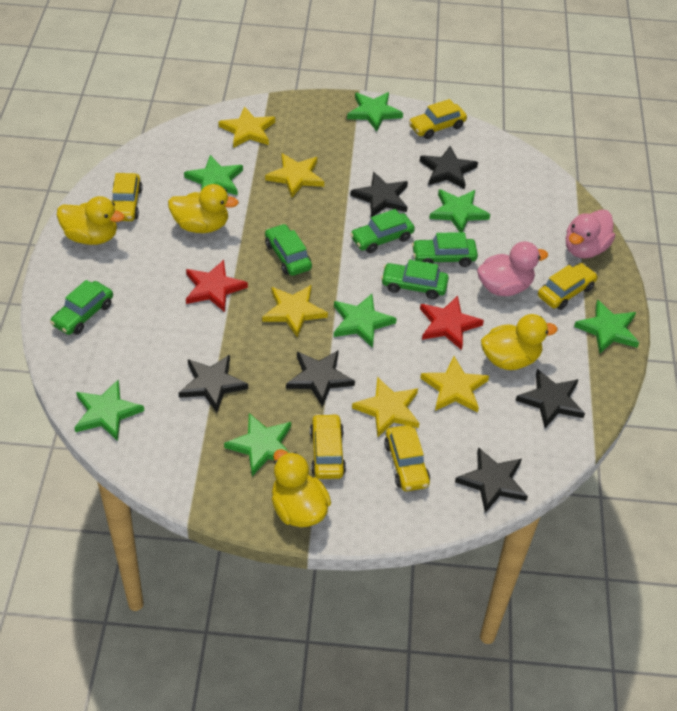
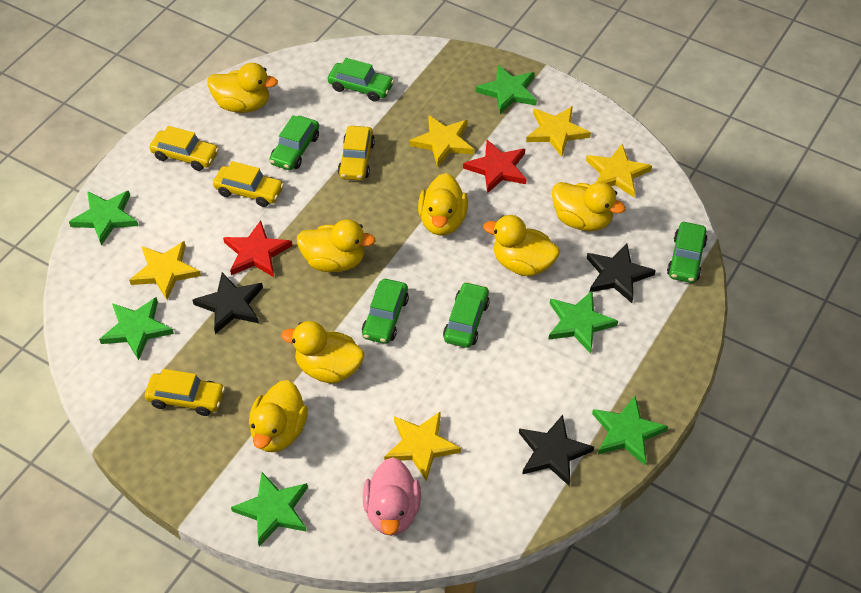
black star: [179,354,248,413] [286,350,355,407] [350,172,408,217] [420,146,478,189] [455,447,528,513] [516,369,585,428] = 6 -> [193,272,263,334] [519,415,594,486] [587,243,656,303] = 3
green star: [74,380,144,441] [184,155,243,195] [224,413,291,476] [334,294,397,348] [347,92,403,131] [429,189,490,232] [574,300,639,354] = 7 -> [69,191,138,246] [99,297,174,360] [231,472,308,546] [476,65,537,114] [548,291,618,353] [592,396,668,465] = 6
pink duck: [477,241,548,296] [566,209,615,259] = 2 -> [363,457,421,536] = 1
yellow car: [112,173,143,221] [310,414,346,479] [384,425,430,491] [409,99,467,139] [538,263,598,310] = 5 -> [145,369,225,416] [149,126,219,171] [213,161,284,207] [338,126,375,180] = 4
yellow duck: [57,196,125,245] [168,184,239,233] [272,449,331,527] [481,314,557,370] = 4 -> [208,63,278,113] [249,380,308,452] [281,321,364,383] [297,219,376,272] [418,173,468,236] [483,215,560,276] [552,182,626,231] = 7

